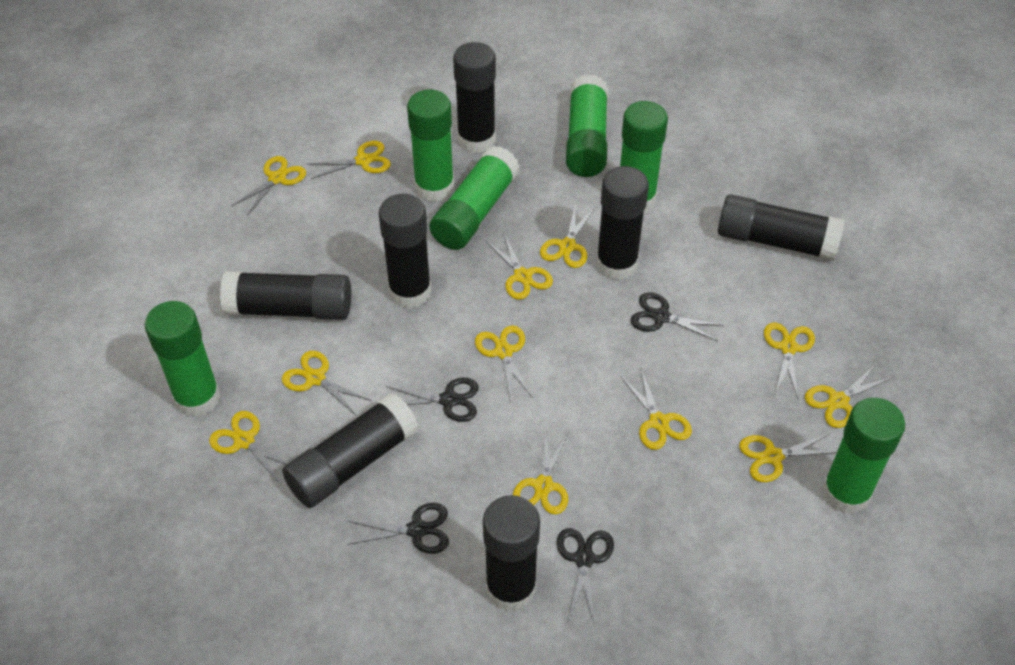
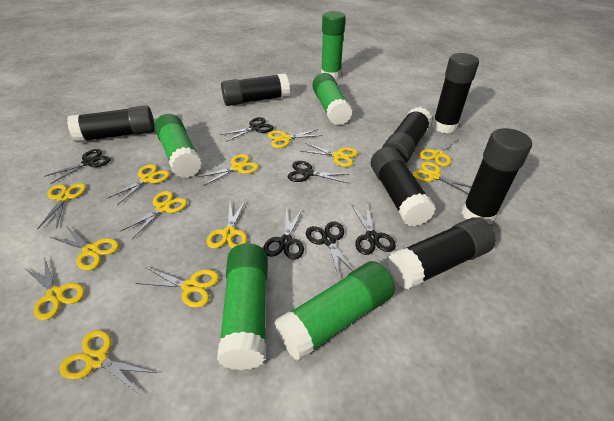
black scissors: [347,503,449,554] [386,378,479,422] [557,528,614,623] [631,292,724,341] = 4 -> [44,149,111,184] [220,117,274,142] [263,207,304,260] [287,161,349,183] [306,221,354,277] [352,203,396,255] = 6
green glue stick: [145,301,220,417] [407,90,454,202] [430,146,520,250] [566,74,608,177] [620,101,668,211] [822,398,905,514] = 6 -> [154,114,202,178] [217,243,268,370] [274,261,395,361] [312,73,352,125] [321,11,346,79] = 5
yellow scissors: [209,411,288,485] [232,156,306,215] [282,351,372,416] [307,141,391,179] [475,325,533,403] [485,233,553,299] [513,428,569,514] [540,203,595,268] [620,369,692,450] [739,433,837,482] [764,322,815,398] [805,364,894,428] = 12 -> [26,257,85,320] [38,183,86,229] [50,226,119,271] [59,330,157,394] [106,164,170,205] [121,191,187,239] [136,267,219,308] [198,154,259,186] [207,200,247,249] [267,129,322,148] [301,143,358,167] [412,162,472,194] [419,137,459,166] = 13

